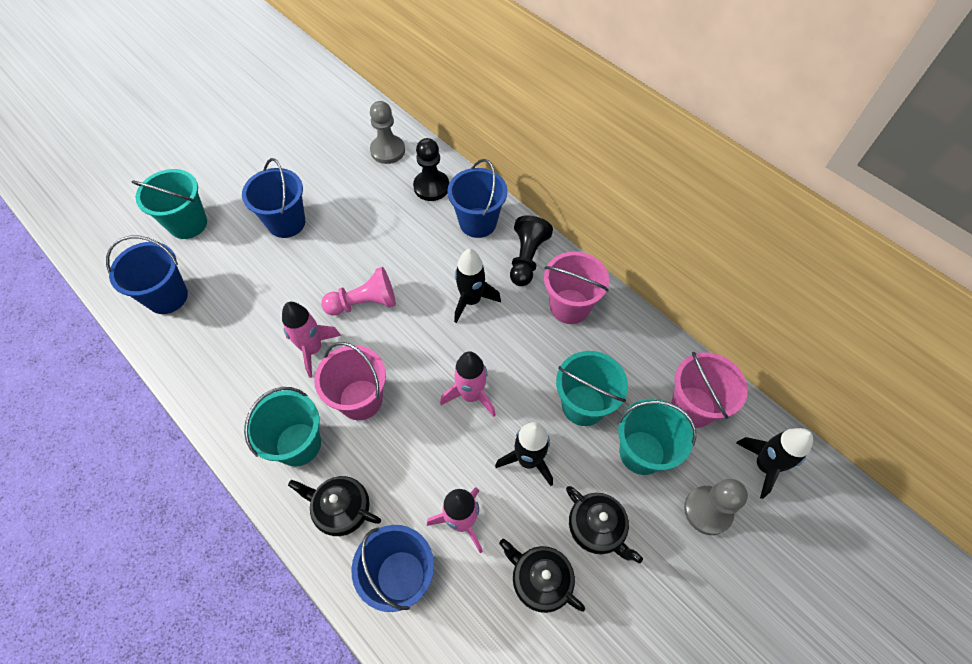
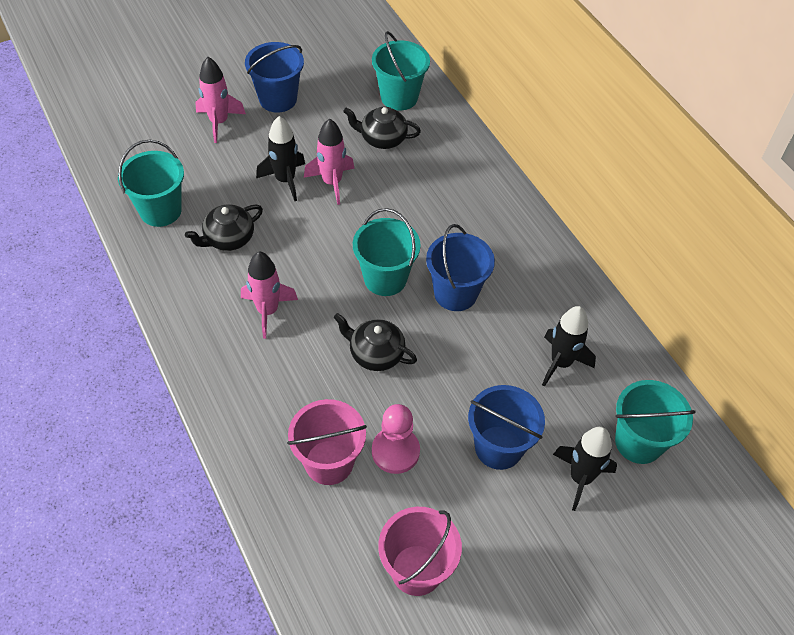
black pawn: [413,138,449,201] [510,215,553,286] = 2 -> none = 0
blue bucket: [106,236,188,314] [242,158,305,238] [351,525,434,612] [447,159,508,238] = 4 -> [245,42,304,113] [426,224,495,311] [468,385,545,470] = 3
grey pawn: [370,101,405,164] [684,479,748,535] = 2 -> none = 0
pink bucket: [314,342,386,420] [544,251,609,324] [671,351,748,428] = 3 -> [287,399,367,485] [378,507,462,596] = 2

